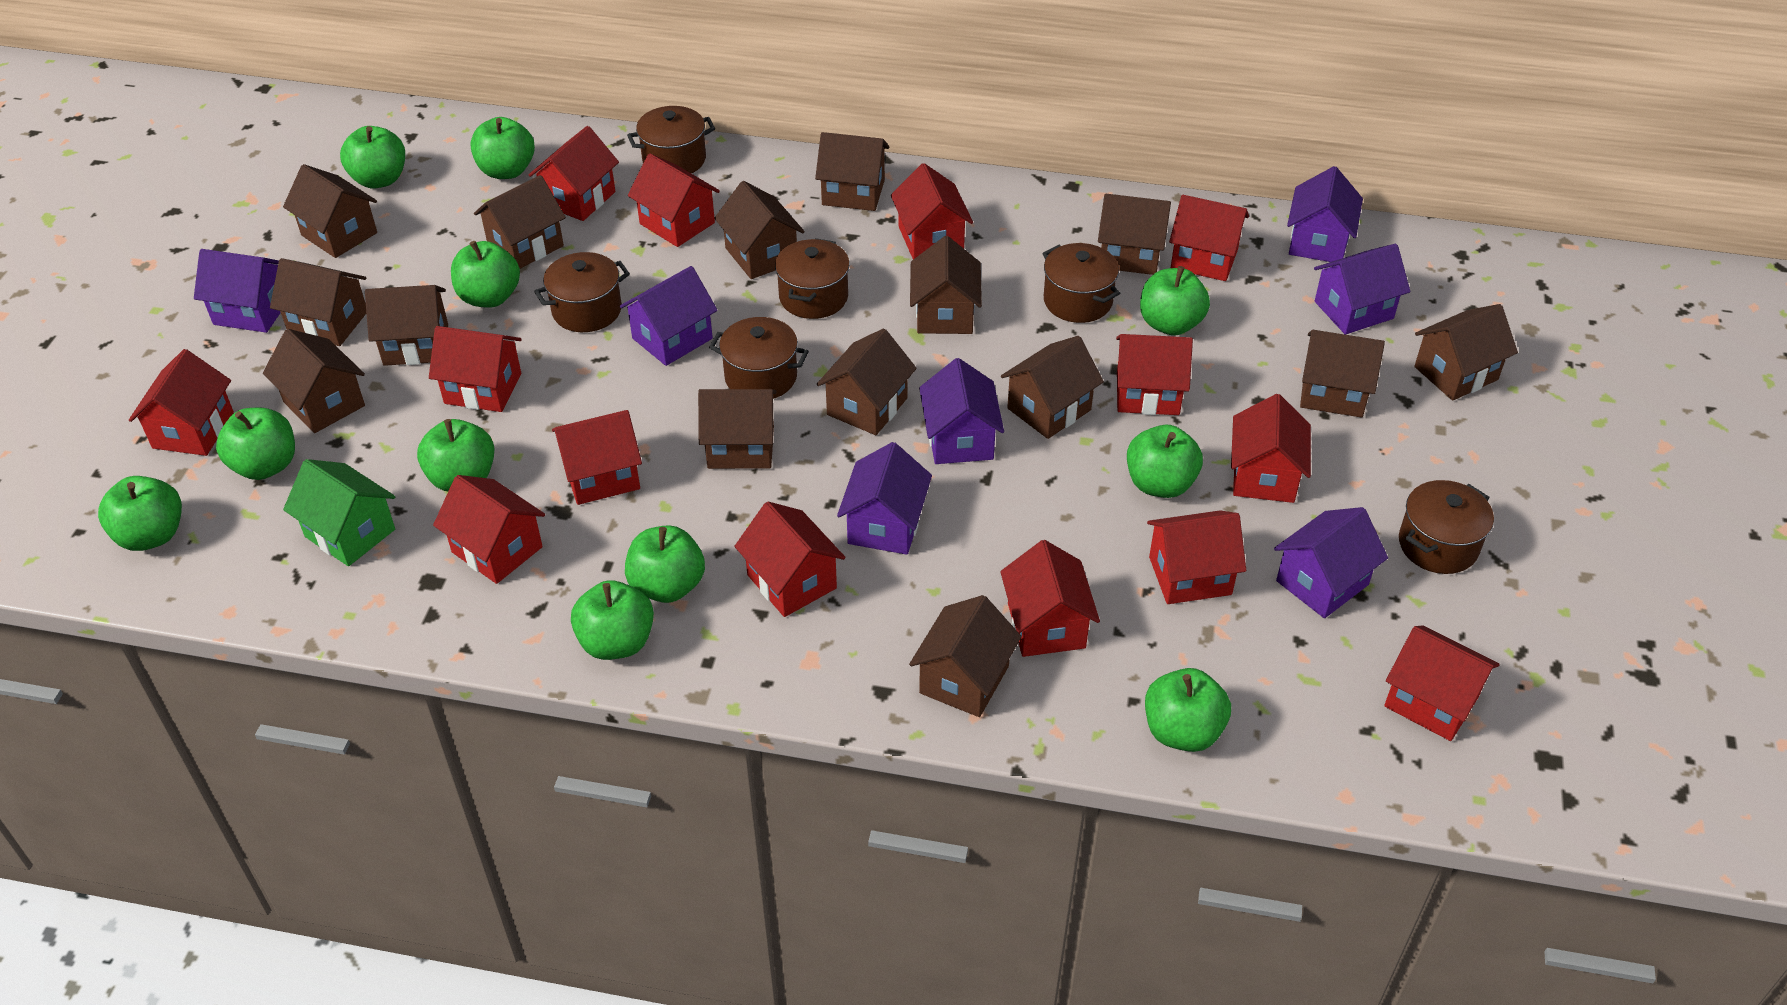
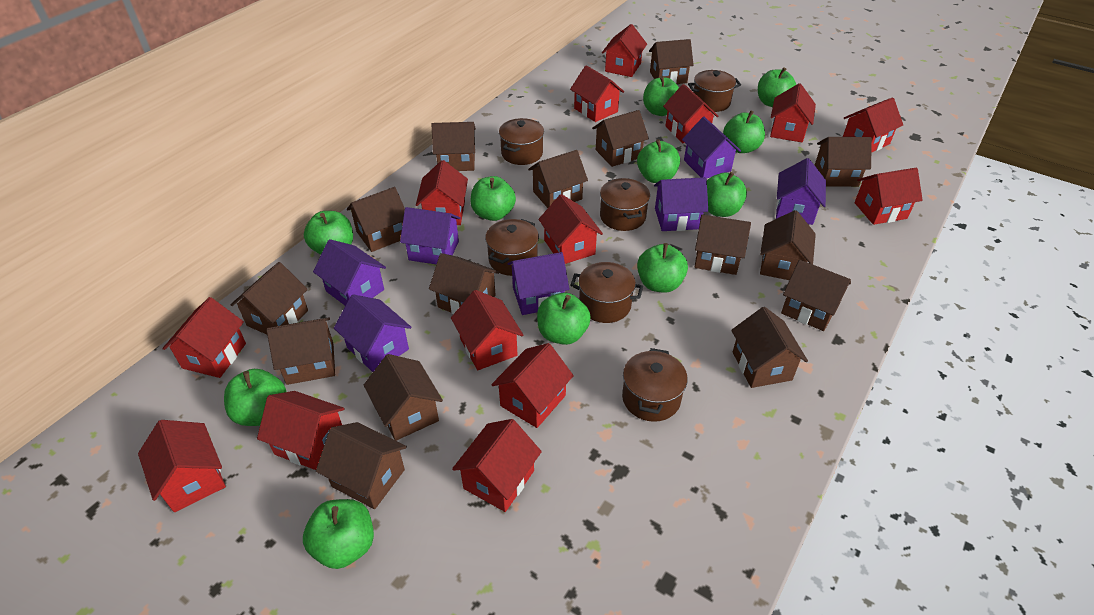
green house: [283,459,395,566] = 1 -> none = 0

